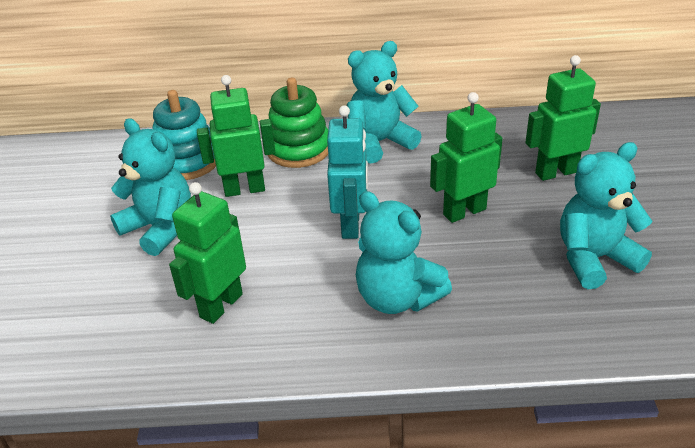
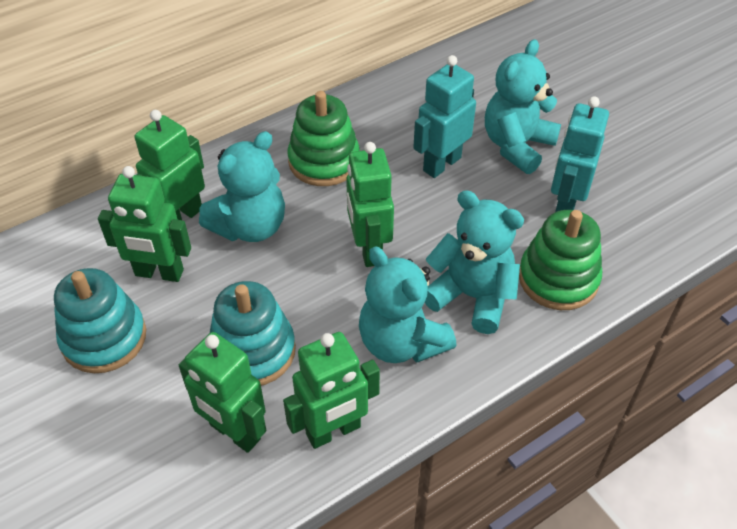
green robot: [169,182,246,324] [197,75,275,197] [430,92,503,223] [525,55,601,181] = 4 -> [98,166,191,282] [135,110,205,220] [179,332,266,453] [283,332,380,449] [346,142,394,267] = 5
green stacking toy: [267,78,328,168] = 1 -> [288,91,360,186] [519,210,602,310] = 2
turquoise robot: [327,105,368,239] = 1 -> [413,55,476,178] [551,96,609,212] = 2
turquoise stacking toy: [153,90,216,180] = 1 -> [54,268,146,373] [210,281,296,386] = 2

